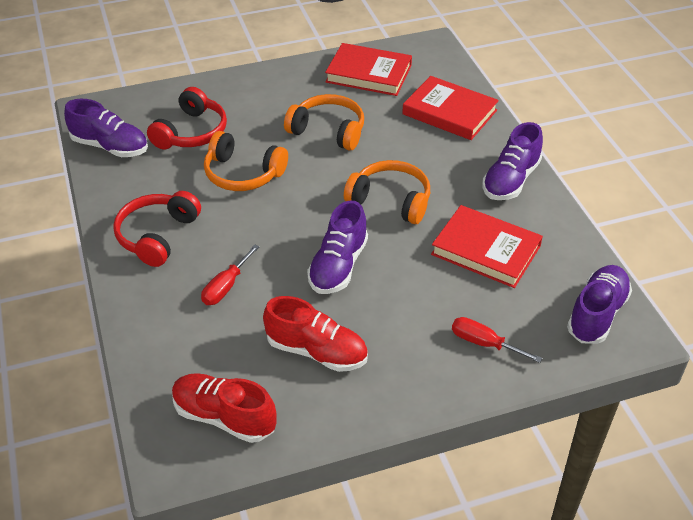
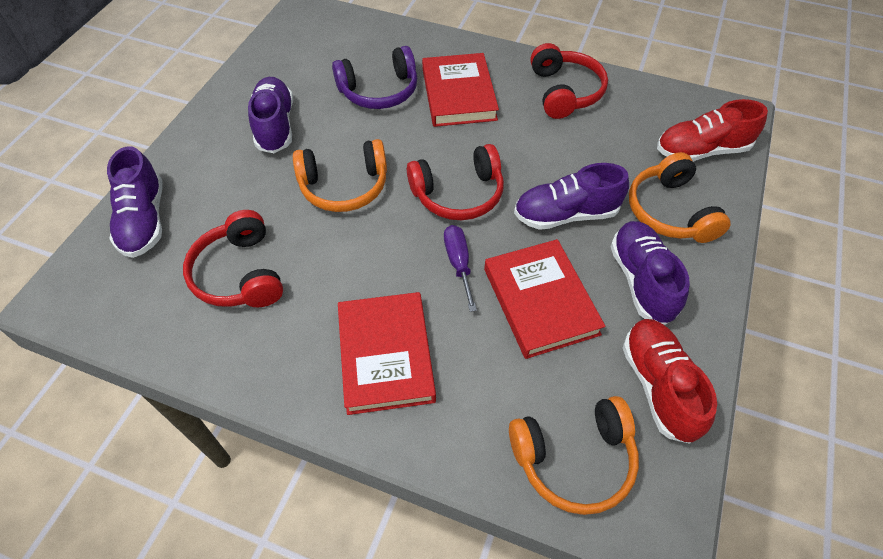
purple headphones: none = 0 -> [332,46,417,109] = 1
purple screwdriver: none = 0 -> [444,225,477,312] = 1
red headphones: [113,191,201,267] [147,87,227,150] = 2 -> [183,210,283,307] [407,144,504,220] [530,43,608,119] = 3
red screwdriver: [201,245,259,305] [452,317,542,363] = 2 -> none = 0

